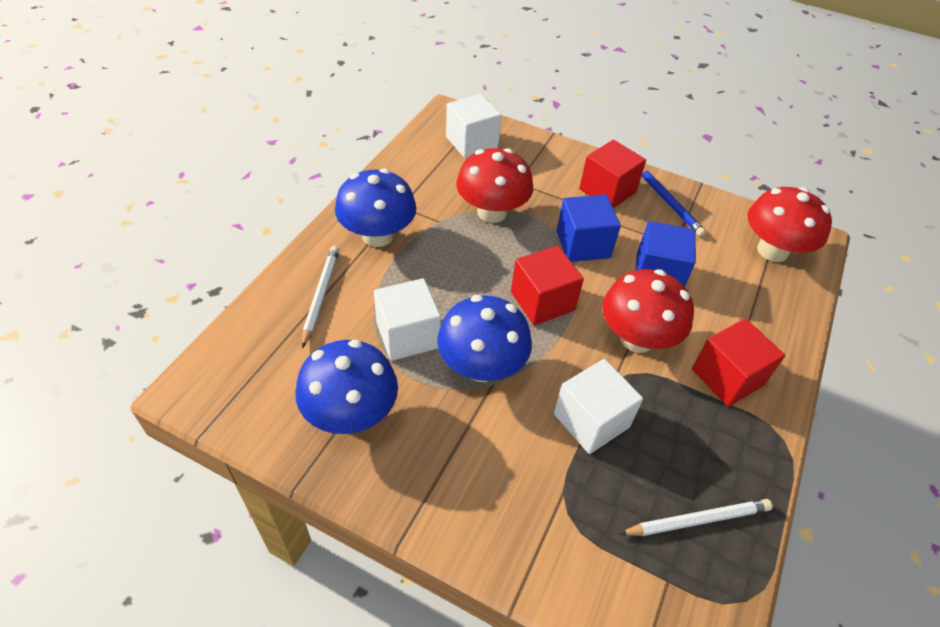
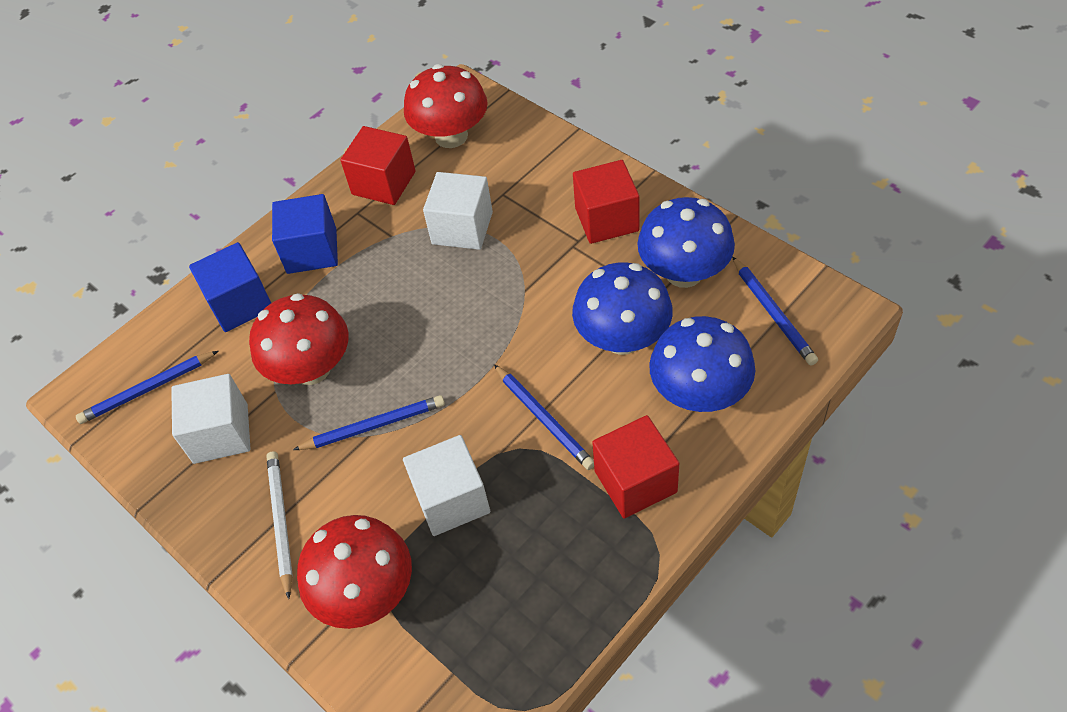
blue pencil: [642,169,706,237] = 1 -> [76,351,218,424] [293,395,445,450] [494,364,594,470] [732,256,818,366] = 4
white pencil: [302,246,339,348] [619,499,773,536] = 2 -> [266,451,293,599] = 1

